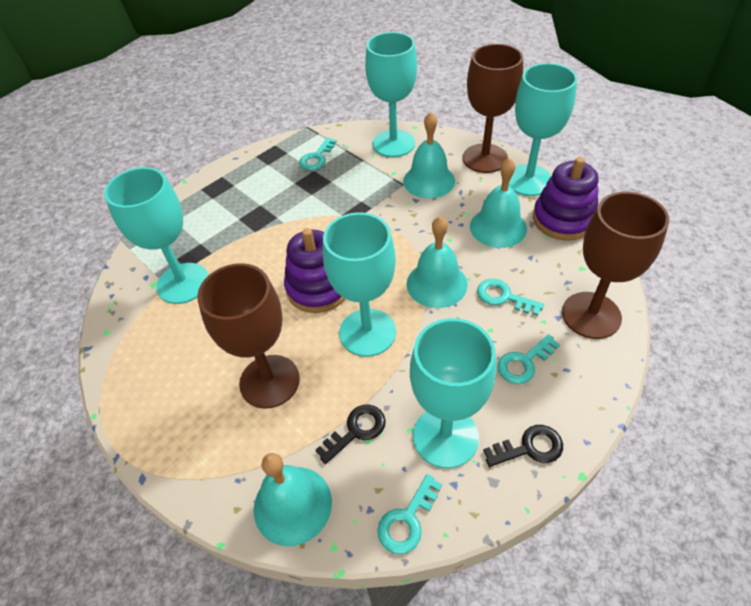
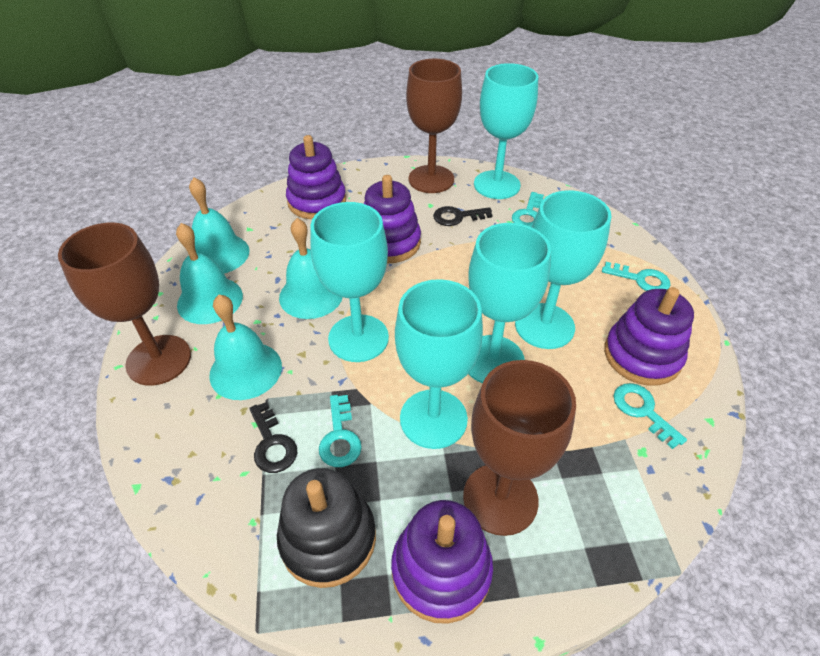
black stacking toy: none = 0 -> [277,468,376,588] = 1
purple stacking toy: [284,228,345,313] [533,157,599,241] = 2 -> [286,135,346,219] [363,175,421,263] [391,500,493,624] [604,287,694,386] = 4

